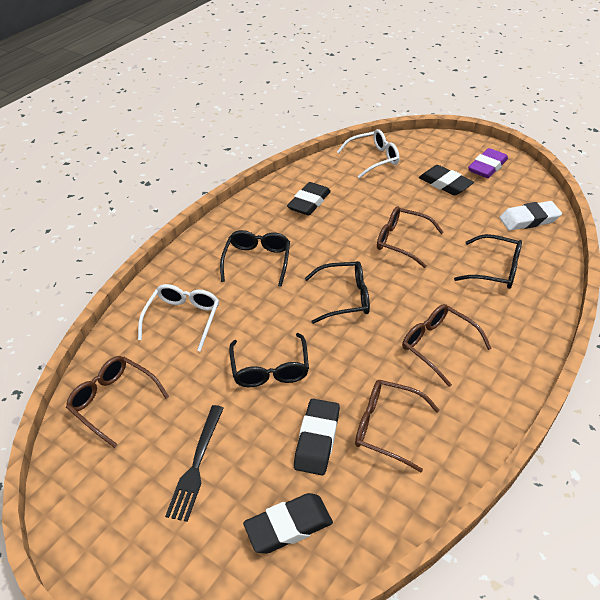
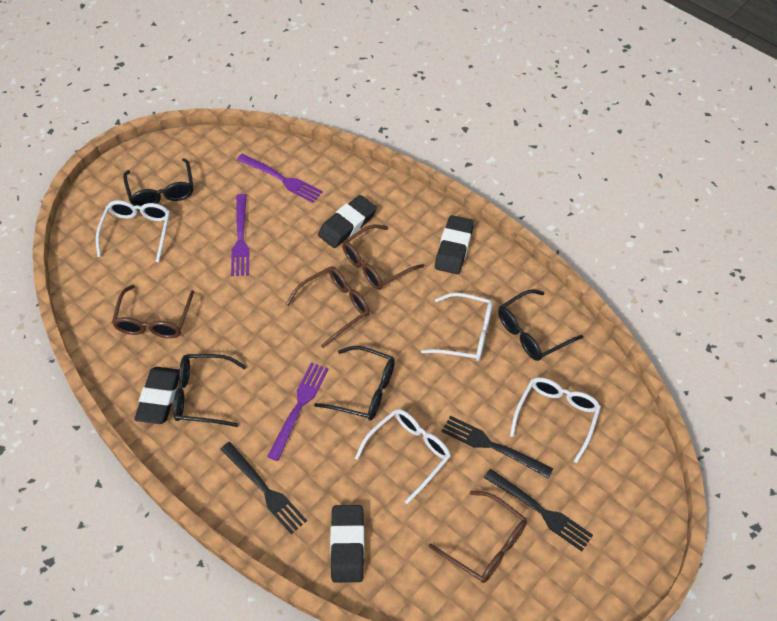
black fork: [165,405,224,522] = 1 -> [221,442,307,534] [442,416,554,478] [484,469,593,551] = 3
purple eraser: [468,148,508,178] = 1 -> none = 0
purple fork: none = 0 -> [231,194,249,276] [237,154,323,203] [267,362,328,461] = 3
white eraser: [499,201,562,231] = 1 -> none = 0
white glasses: [138,284,219,352] [337,129,399,178] = 2 -> [96,200,170,262] [355,409,451,504] [421,293,493,361] [510,377,601,463] = 4

